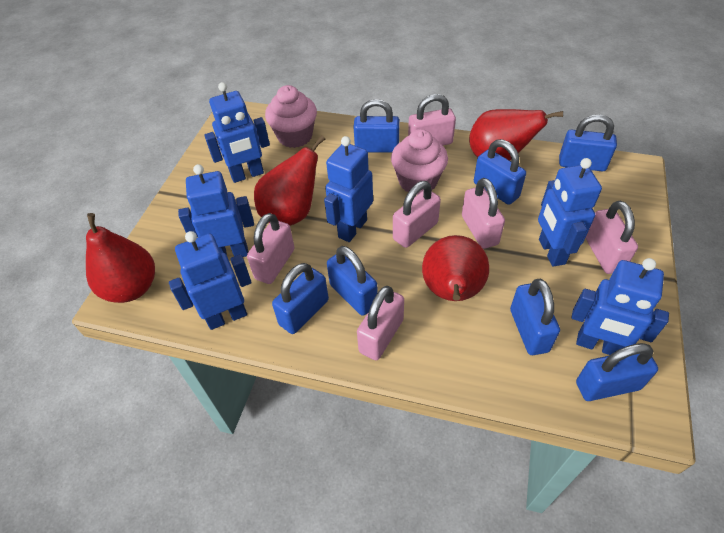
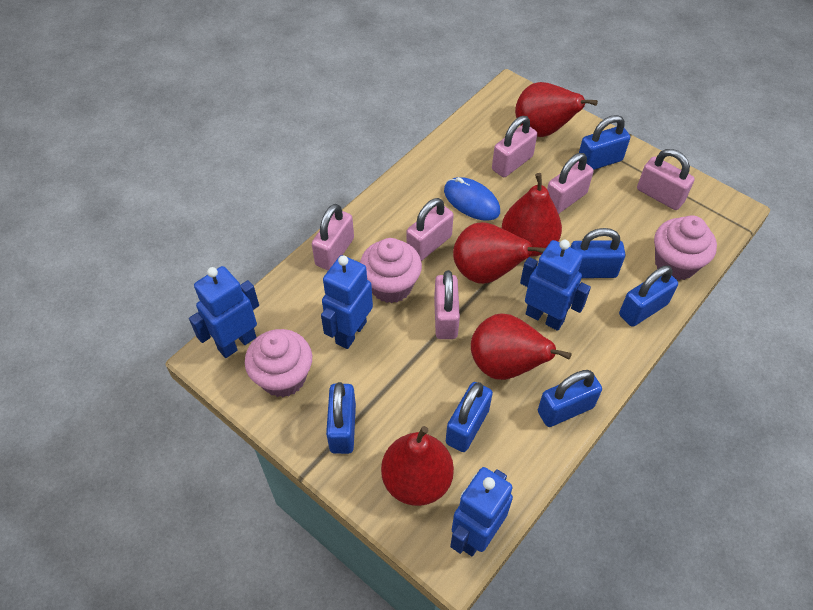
blue mouse: none = 0 -> [444,177,500,221] = 1
blue padlock: [272,263,329,334] [327,246,378,316] [354,99,400,153] [474,139,526,205] [510,279,560,355] [559,114,617,171] [576,343,658,401] = 7 -> [326,382,356,454] [446,382,493,452] [538,370,602,427] [570,228,625,278] [579,115,630,170] [619,266,678,327] = 6
blue robot: [169,231,252,330] [178,164,254,257] [204,82,270,183] [324,136,373,242] [538,158,602,267] [571,258,669,355] = 6 -> [189,266,259,358] [321,255,373,349] [450,467,513,556] [520,240,591,331] = 4
pink cupcake: [265,85,317,148] [391,129,448,195] = 2 -> [245,329,312,397] [360,238,422,303] [654,215,717,281] = 3
red pear: [86,213,155,303] [254,135,325,226] [422,235,489,301] [469,109,563,160] = 4 -> [381,426,454,506] [453,222,546,284] [471,313,572,380] [502,173,562,256] [515,82,598,137] = 5

